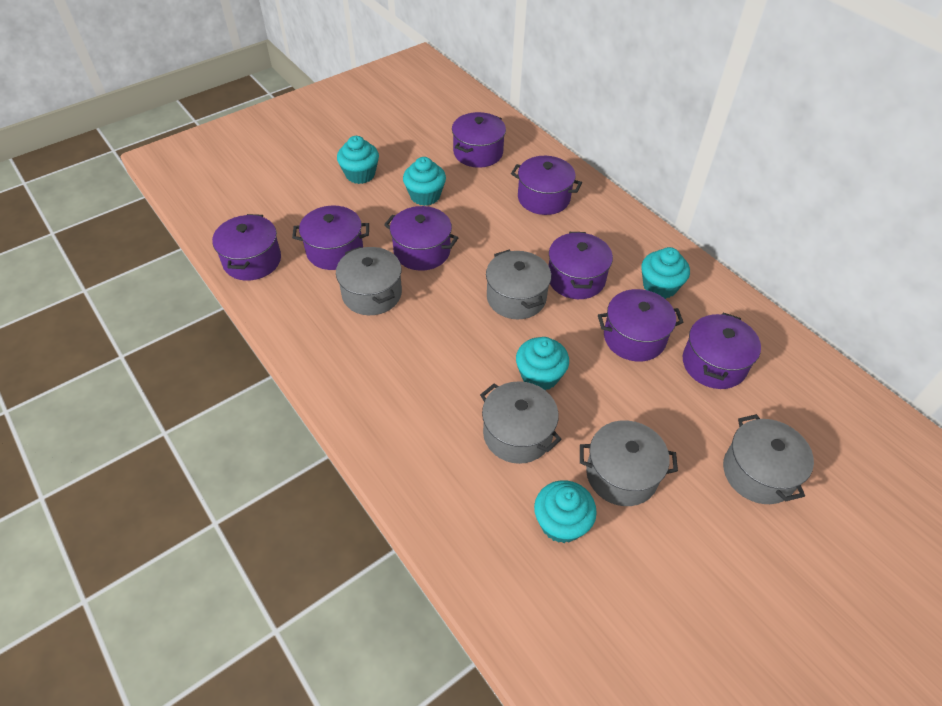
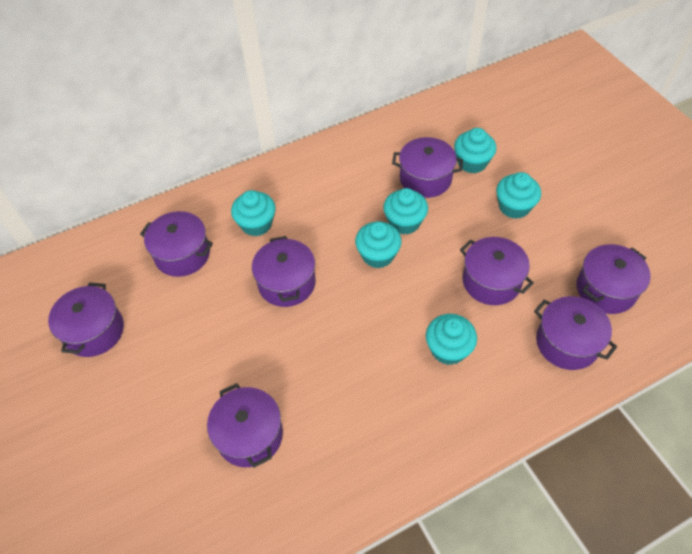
grey pot: [336,247,402,315] [480,381,562,464] [486,250,551,319] [580,420,678,506] [723,414,814,504] = 5 -> none = 0
turquoise cupcake: [337,136,379,184] [403,157,446,206] [516,337,569,390] [534,480,597,543] [642,247,690,299] = 5 -> [231,190,276,236] [355,221,402,268] [383,188,428,235] [426,314,477,365] [454,128,497,173] [496,172,541,219] = 6

